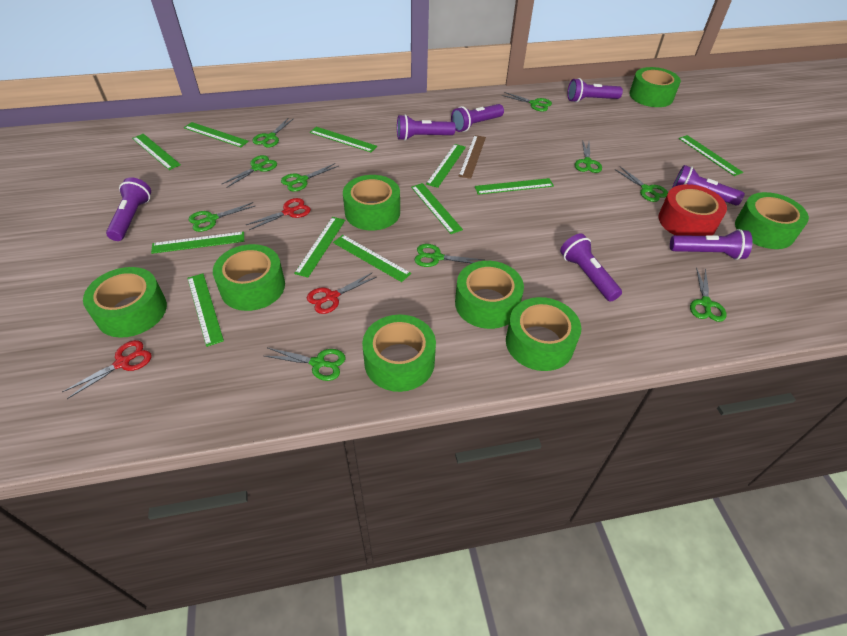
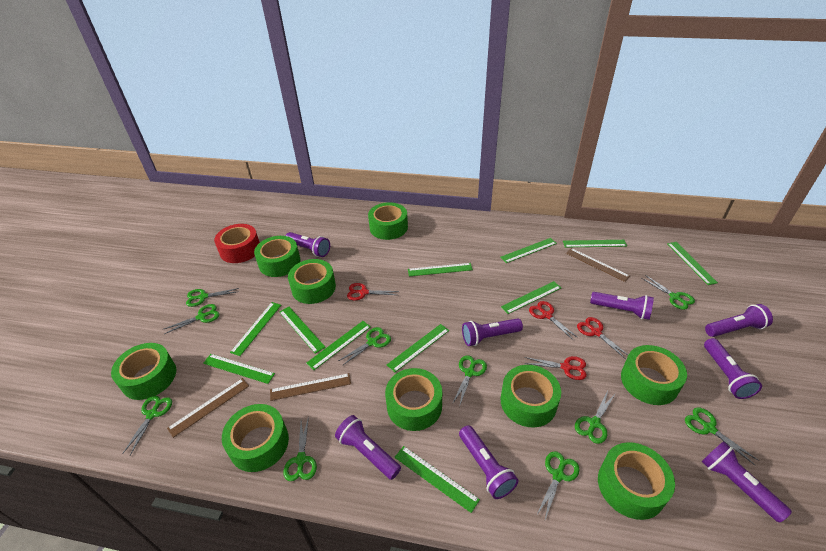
brown ruler: [459,135,486,179] = 1 -> [167,378,249,438] [270,373,351,401] [566,248,630,282] = 3
green tape: [83,267,167,338] [213,244,285,311] [343,175,400,230] [362,315,436,392] [455,261,524,329] [506,297,581,371] [629,67,681,107] [735,192,809,249] = 8 -> [111,343,176,400] [222,404,289,472] [254,236,301,277] [288,259,336,304] [368,202,408,240] [385,368,442,431] [501,365,561,428] [598,442,675,520] [621,345,687,405] = 9
purple flashlight: [106,177,151,241] [397,114,456,141] [451,104,504,132] [560,233,622,302] [567,78,623,102] [670,229,752,260] [672,165,745,205] = 7 -> [286,232,330,257] [335,415,401,480] [459,425,519,499] [462,318,523,346] [590,292,654,320] [701,441,792,523] [704,338,762,399] [705,304,773,337] = 8
red scissors: [62,340,152,399] [246,198,311,230] [307,273,377,314] = 3 -> [347,283,399,301] [524,356,587,380] [529,301,578,340] [577,317,628,358] = 4

